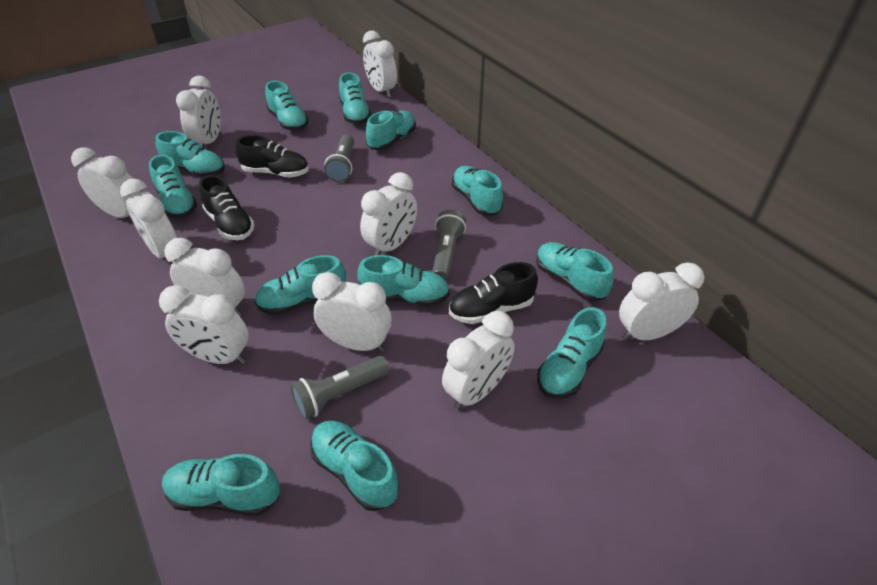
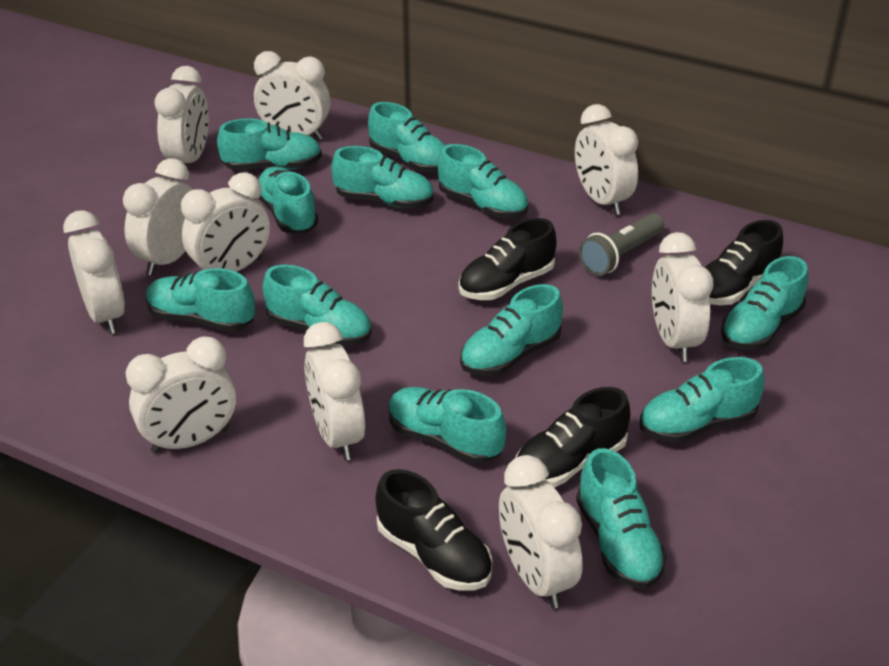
black shoe: [199,175,255,240] [235,135,309,178] [449,262,538,324] = 3 -> [375,469,492,590] [458,218,557,300] [516,387,630,488] [705,220,783,305] = 4
grey flashlight: [290,356,390,420] [324,135,354,182] [432,210,466,281] = 3 -> [579,213,664,276] = 1

